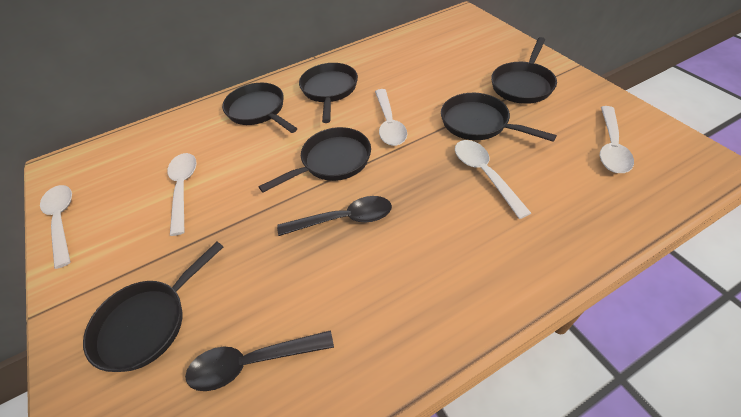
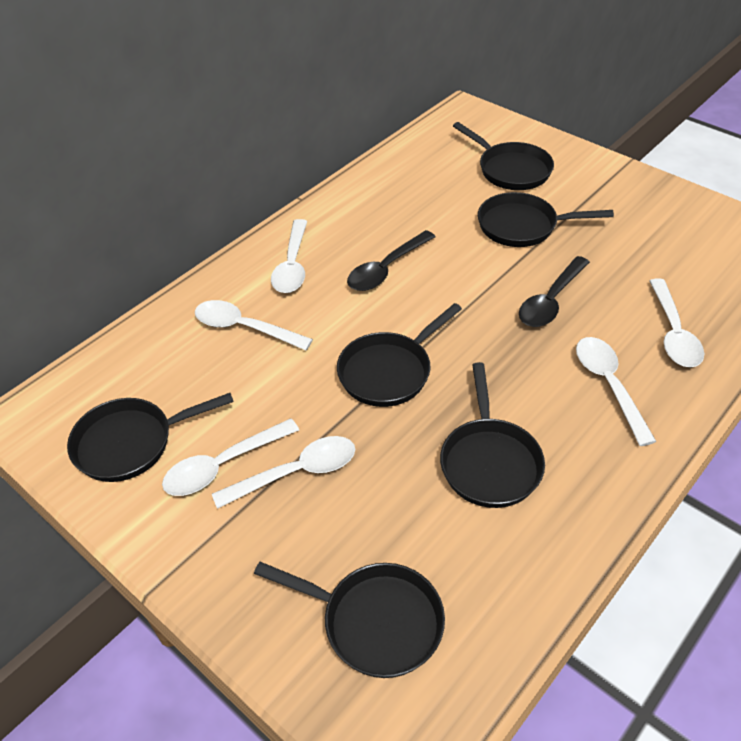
white spoon: [40,185,72,269] [167,153,197,236] [375,89,407,146] [455,140,531,219] [600,106,634,173] = 5 -> [162,418,299,496] [195,300,313,350] [212,436,355,509] [271,219,307,293] [576,337,657,446] [649,278,704,368] = 6

